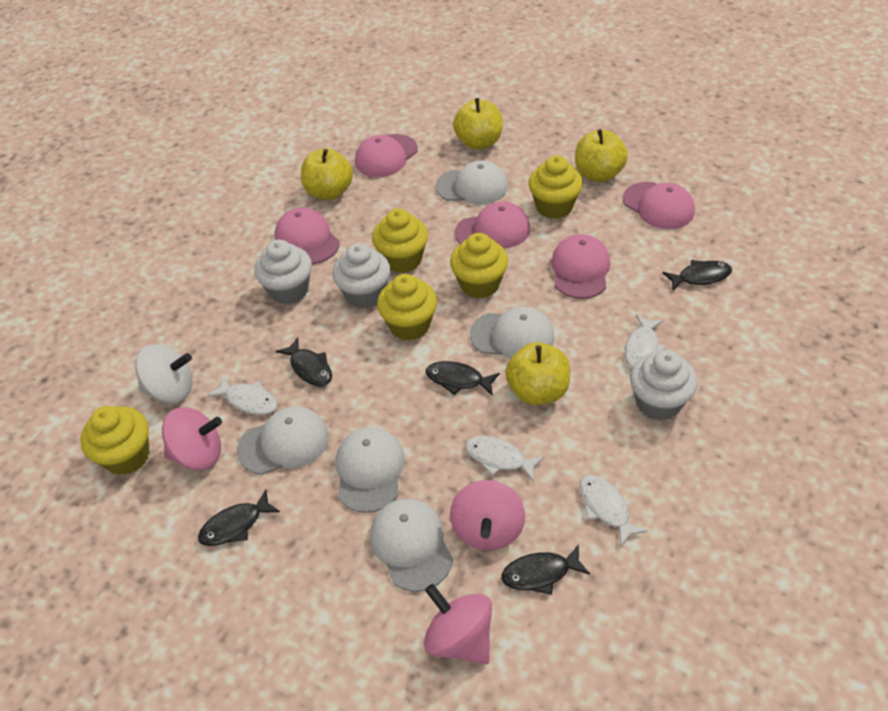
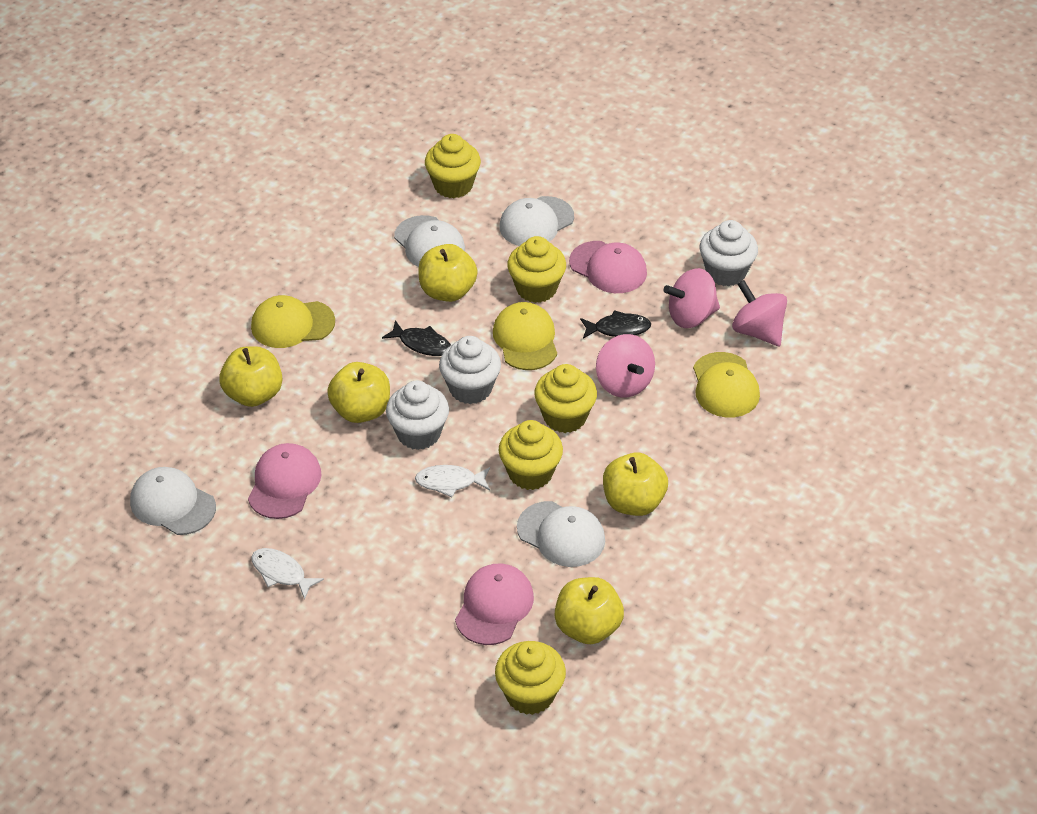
black fish: [198,489,280,546] [276,337,332,386] [426,361,500,396] [502,545,590,595] [663,260,732,291] = 5 -> [382,320,451,356] [580,310,651,339] = 2
pink cap: [275,208,340,264] [355,134,418,177] [455,201,530,248] [551,234,610,299] [623,182,695,229] = 5 -> [248,443,321,519] [455,564,534,645] [569,241,647,293] = 3
white cap: [237,407,329,475] [336,427,405,513] [370,499,453,592] [436,160,508,205] [470,307,555,359] = 5 -> [130,467,216,535] [394,215,465,267] [499,196,574,246] [517,501,605,567] = 4
white fish: [207,376,278,415] [465,436,544,481] [580,475,647,546] [625,315,666,368] = 4 -> [251,548,324,600] [415,465,490,497] = 2
white spinning top: [135,344,192,403] = 1 -> none = 0
yellow apple: [301,148,353,200] [453,98,503,150] [505,342,570,405] [575,129,628,182] = 4 -> [219,346,282,407] [327,362,390,423] [418,244,478,302] [555,577,624,644] [603,452,668,516] = 5
yellow cap: none = 0 -> [251,295,335,348] [493,302,557,370] [693,352,760,418] = 3

